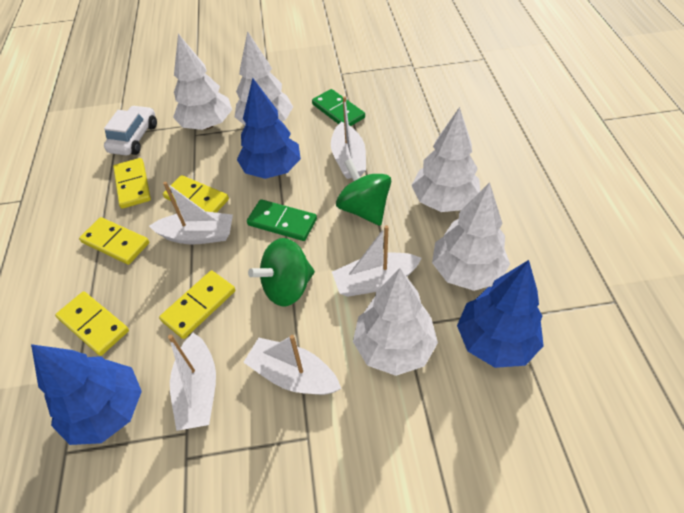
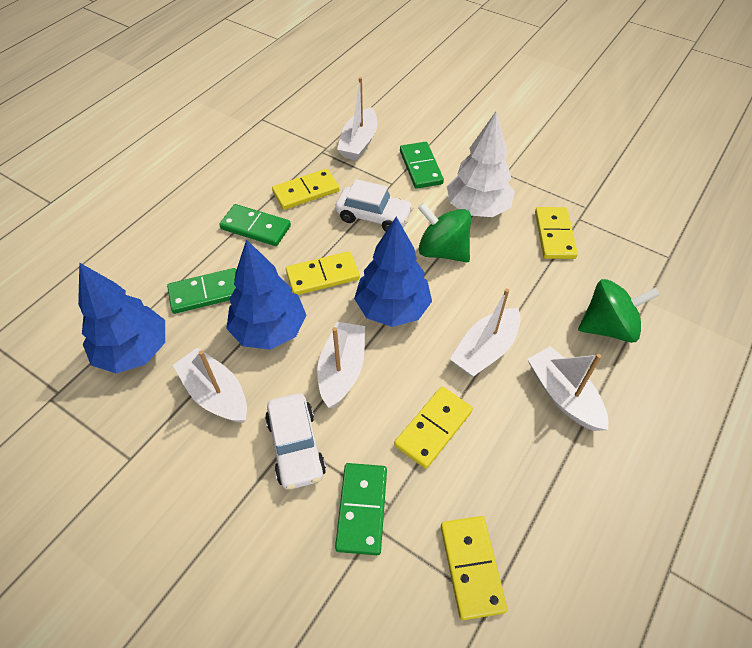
green domino: [247,199,317,241] [312,89,365,126] = 2 -> [167,268,236,314] [219,204,291,246] [335,463,387,555] [400,142,444,189] = 4
white car: [104,105,157,156] = 1 -> [265,393,326,490] [335,179,414,232] = 2
white tree: [173,34,232,130] [235,31,293,125] [353,268,438,376] [411,107,480,212] [432,182,510,291] = 5 -> [447,112,515,217] = 1

